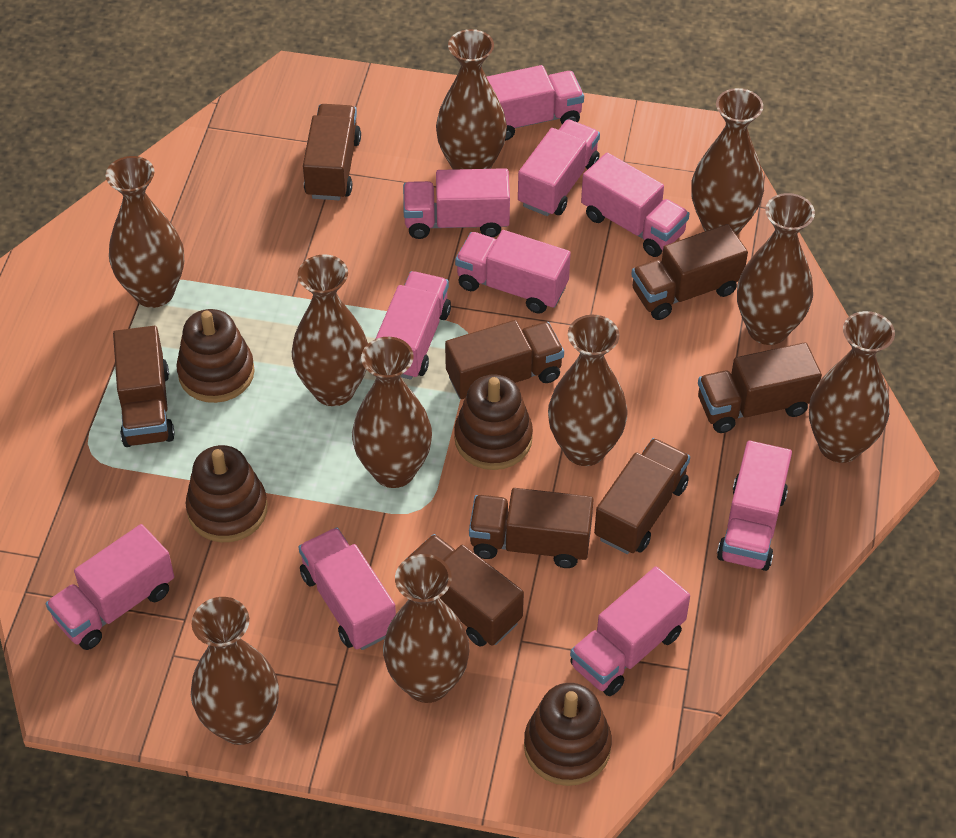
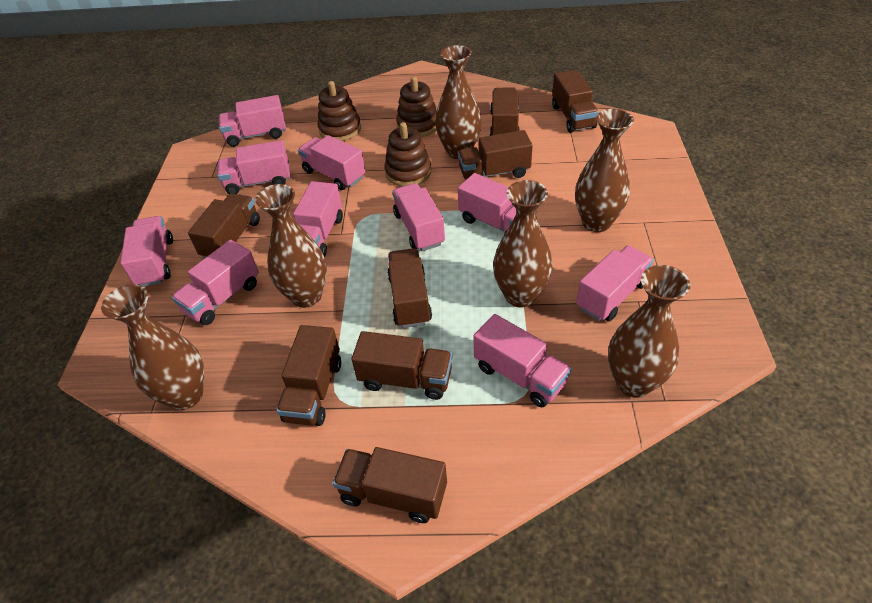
brown stacking toy: [176,309,255,403] [185,445,267,542] [454,374,533,470] [524,683,612,786] = 4 -> [318,81,361,141] [384,122,431,187] [396,76,437,137] = 3
brown vase: [106,156,184,308] [191,597,279,745] [292,254,368,406] [352,337,432,488] [383,554,470,703] [436,29,507,170] [548,315,628,466] [691,88,764,235] [737,193,815,345] [809,311,895,463] = 10 -> [101,284,204,410] [255,184,327,308] [435,45,482,159] [493,180,553,308] [575,109,634,232] [608,265,691,398] = 6

